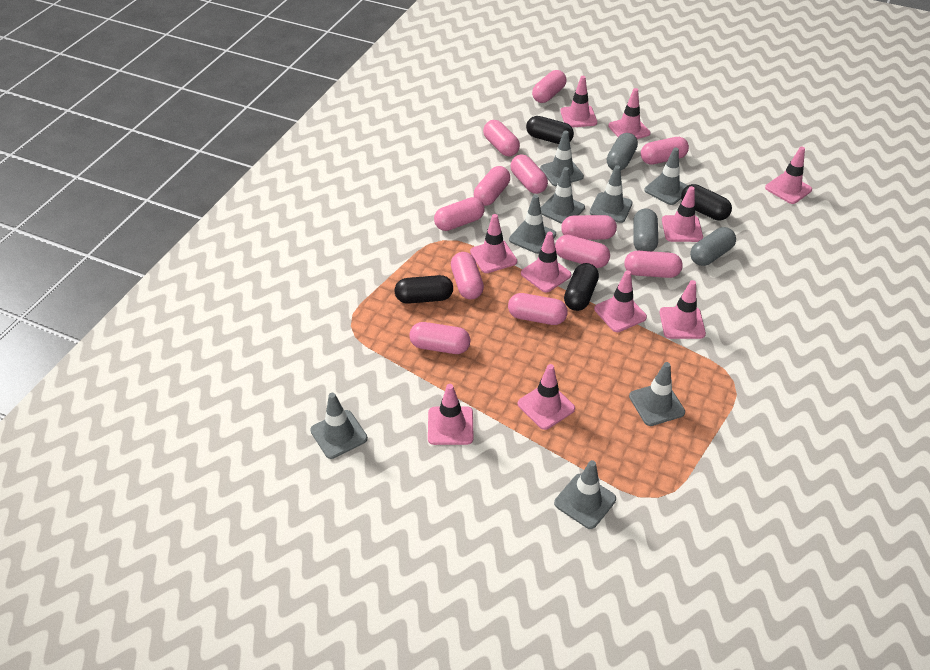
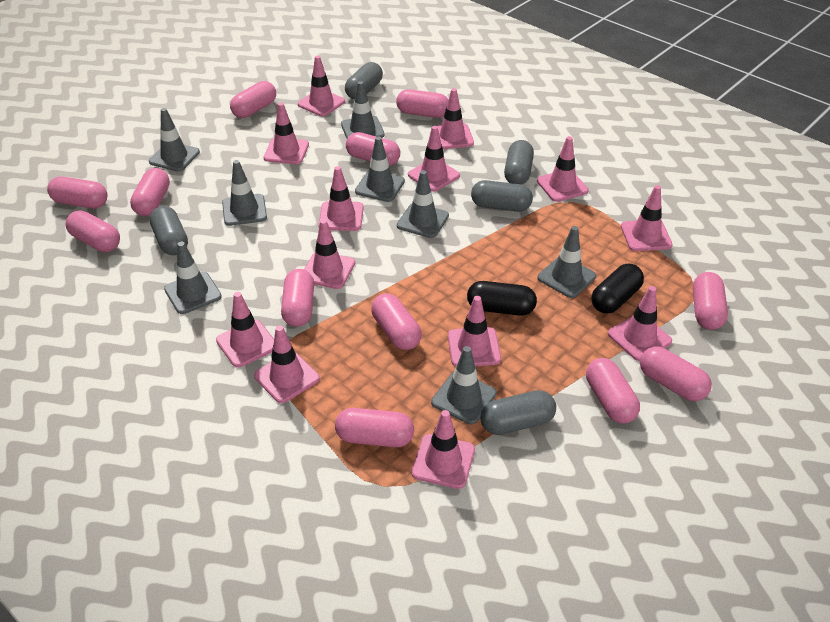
black capsule: [394,275,453,304] [526,116,574,144] [564,263,599,311] [681,184,732,221] = 4 -> [467,281,537,316] [591,264,644,314] = 2
grey capsule: [607,133,638,171] [633,208,658,252] [690,227,736,266] = 3 -> [150,206,188,255] [345,62,383,99] [471,180,533,212] [480,390,556,435] [504,140,534,185] = 5
pink traffic cone: [428,384,473,445] [470,214,517,273] [518,364,575,430] [521,231,571,293] [560,76,597,128] [594,270,647,332] [608,88,650,139] [660,280,706,339] [662,186,703,242] [765,147,812,204] = 10 -> [216,292,274,367] [254,326,320,403] [264,102,309,164] [298,56,345,116] [304,219,355,289] [318,166,364,231] [408,126,460,192] [411,410,475,489] [431,88,474,149] [448,296,501,367] [537,136,589,202] [608,286,672,361] [621,185,673,251] = 13

